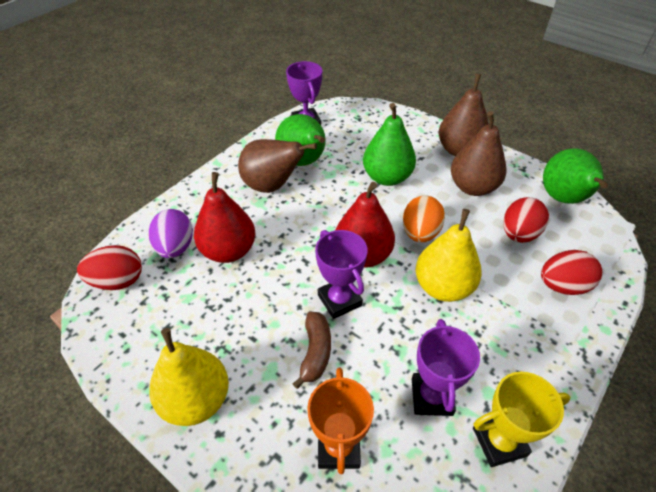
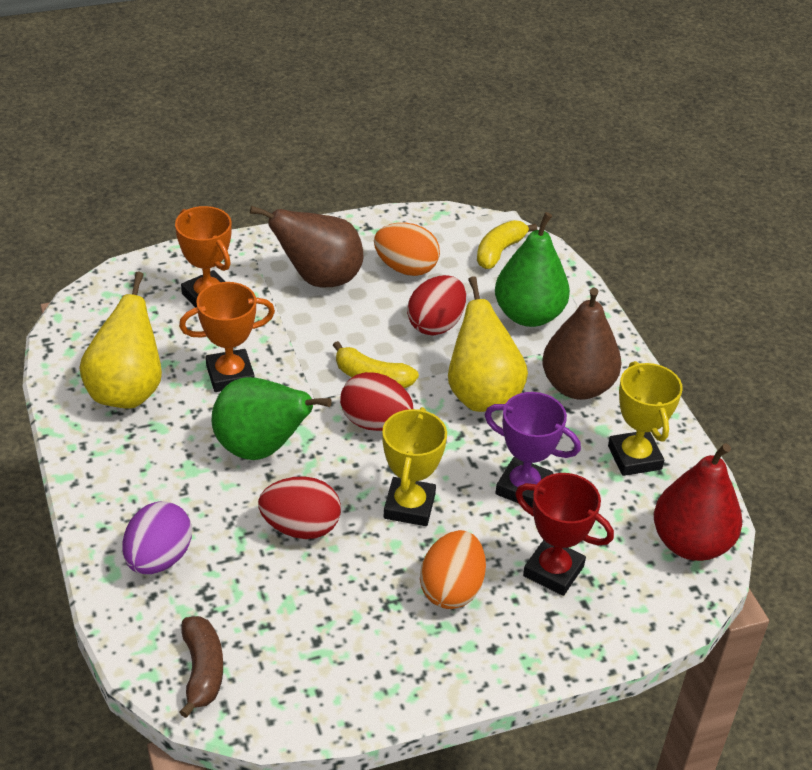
brown pear: [238,139,317,193] [438,74,489,156] [451,111,506,196] = 3 -> [250,206,363,287] [542,288,622,400] = 2
green pear: [275,114,326,166] [363,103,416,186] [543,148,608,204] = 3 -> [211,377,332,460] [495,212,570,327] = 2
orange egg: [403,195,445,242] = 1 -> [374,223,440,276] [420,530,486,609] = 2
orange trophy: [307,368,374,474] = 1 -> [175,206,231,307] [179,282,275,392] = 2
purple trophy: [286,61,322,125] [315,230,367,319] [412,319,480,416] = 3 -> [485,392,581,508] = 1
red pear: [194,172,255,263] [336,182,395,268] = 2 -> [654,443,742,561] = 1
red trophy: none = 0 -> [515,473,614,596] = 1
yellow banana: none = 0 -> [333,341,419,388] [477,220,537,269] = 2
yellow trophy: [473,372,570,467] = 1 -> [382,407,447,526] [608,361,683,476] = 2

